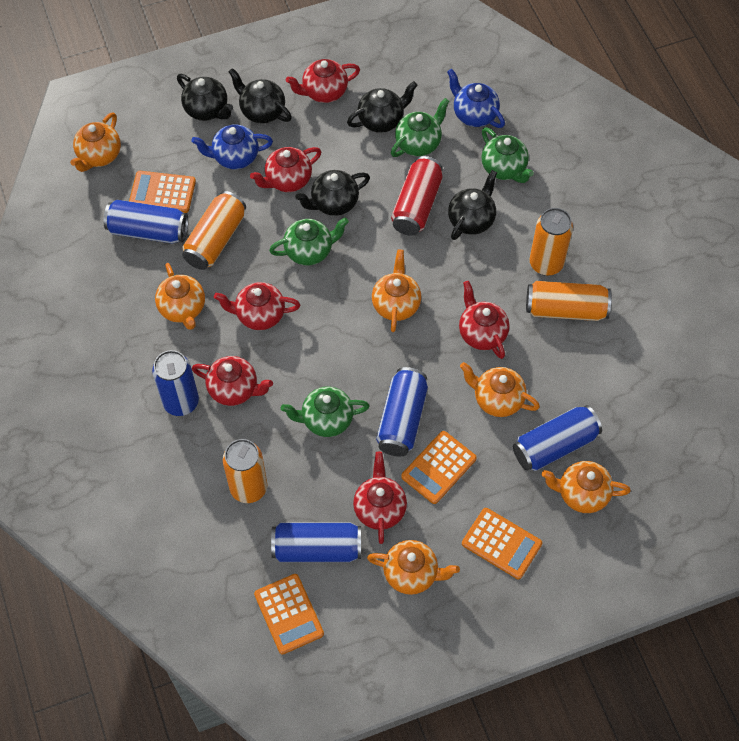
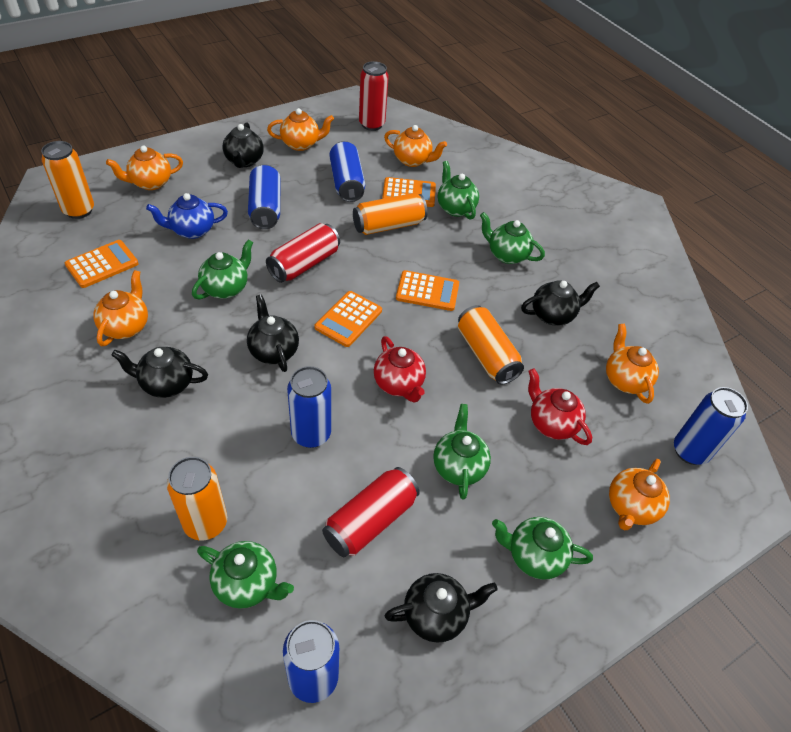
blue teapot: [191,124,273,169] [447,69,505,128] = 2 -> [146,193,228,239] = 1
green teapot: [269,218,349,265] [281,387,370,437] [391,98,449,157] [481,127,534,183] = 4 -> [192,239,253,299] [197,541,294,609] [433,404,491,500] [438,161,479,220] [480,212,545,264] [492,517,593,580] = 6
red can: [391,156,443,236] = 1 -> [266,223,340,283] [322,467,420,557] [359,61,389,131] = 3
red teapot: [192,356,273,406] [214,282,300,330] [250,147,321,192] [286,59,360,103] [353,452,407,544] [459,281,509,359] = 6 -> [374,336,426,403] [528,368,592,445] = 2

